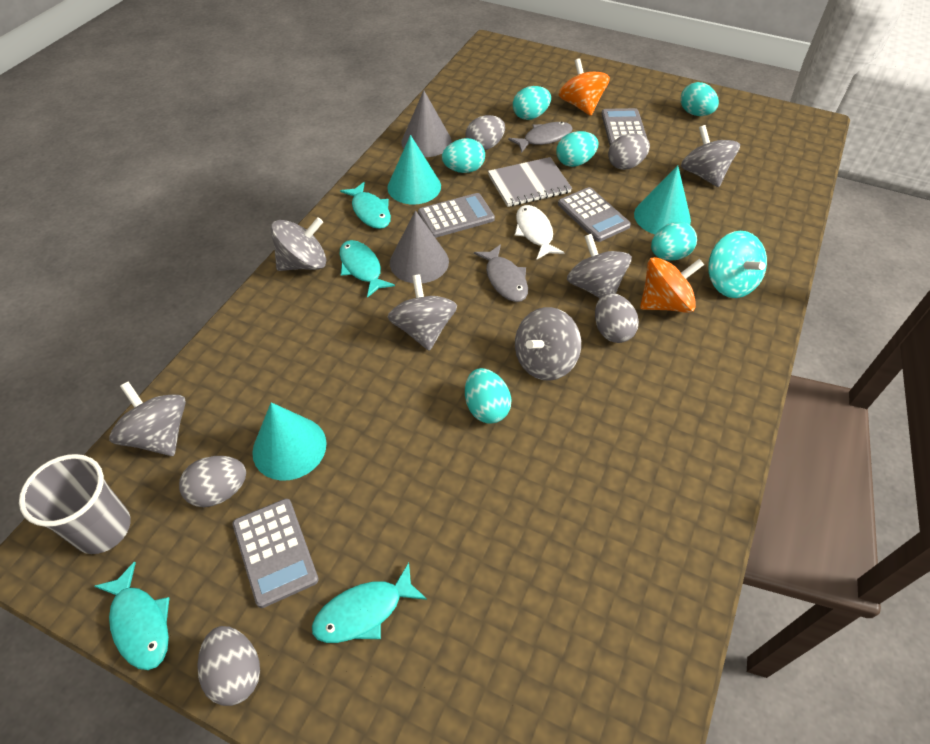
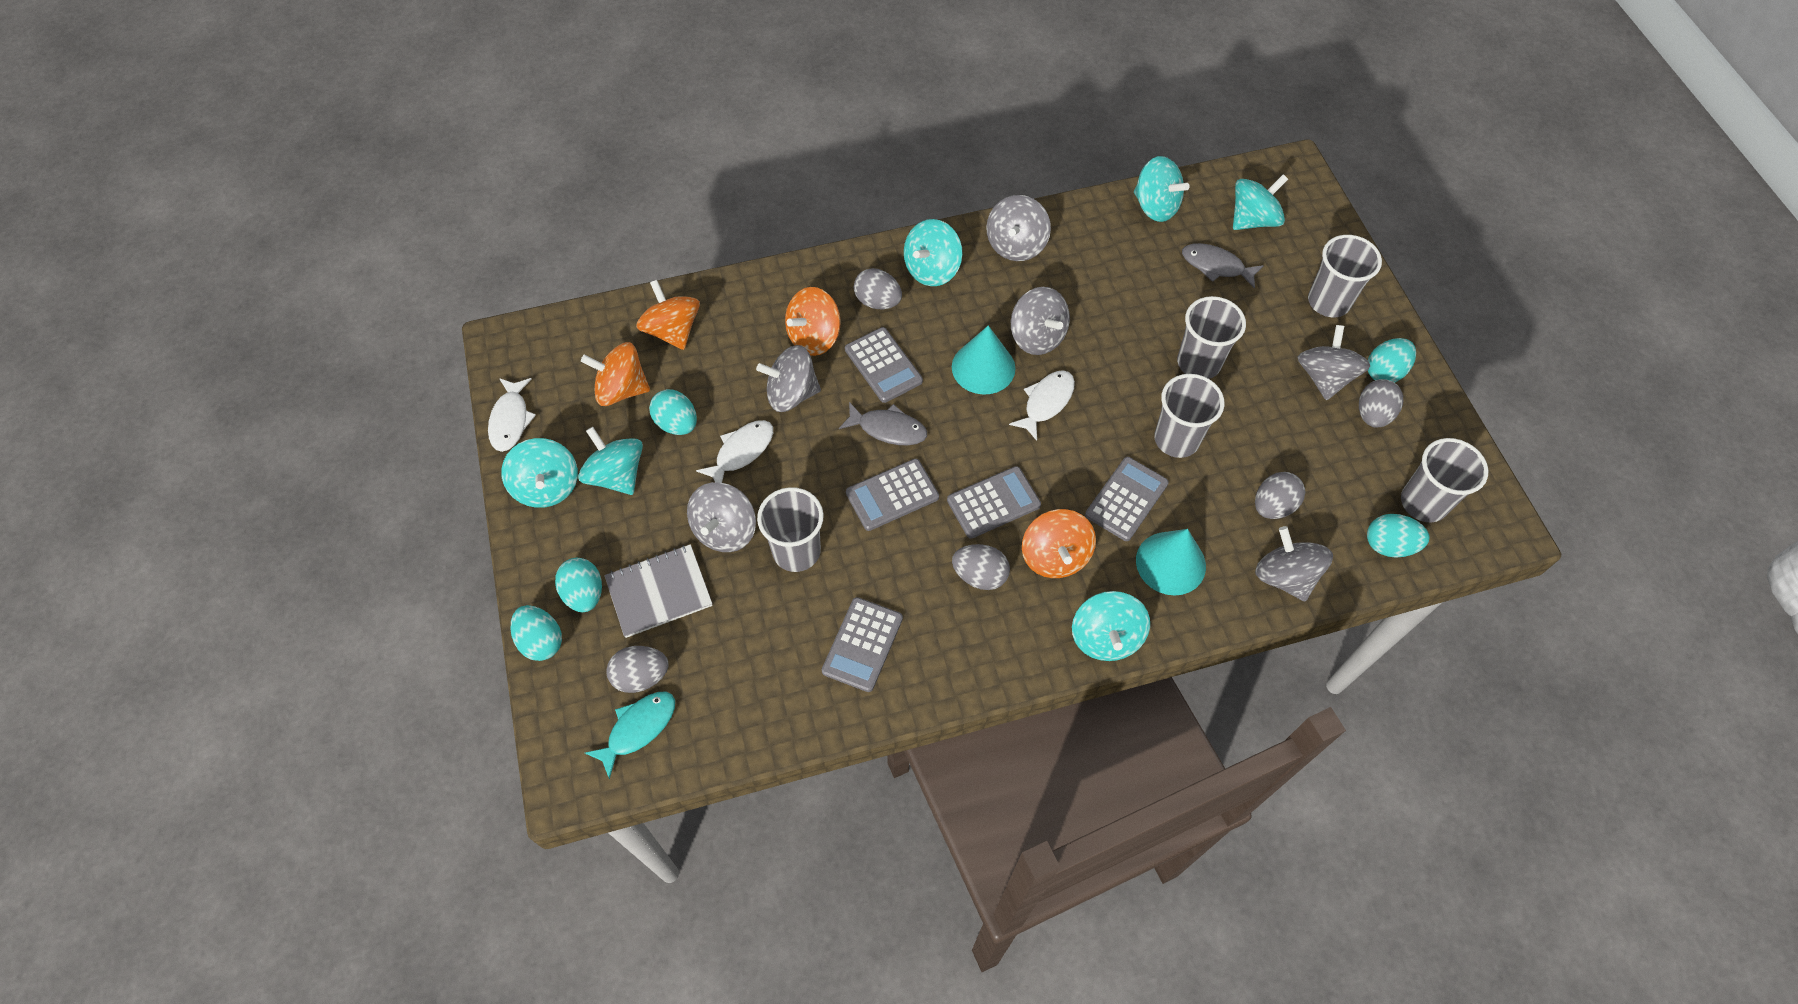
grey calculator: [232,499,319,608] [418,193,495,238] [558,187,631,242] [601,108,647,146] = 4 -> [822,597,903,692] [845,327,923,403] [846,459,939,531] [947,466,1041,539] [1085,457,1169,541] = 5
grey cone: [390,211,449,283] [401,90,452,157] = 2 -> none = 0
grey cup: [19,454,131,554] = 1 -> [757,487,824,572] [1154,374,1224,458] [1177,296,1246,379] [1308,235,1382,317] [1401,438,1488,522] = 5
orange spinning top: [559,58,610,116] [640,257,704,313] = 2 -> [581,342,650,406] [636,280,700,350] [785,287,841,356] [1022,509,1096,578] = 4
turquoise cone: [252,402,326,481] [387,135,441,204] [634,165,691,234] = 3 -> [952,325,1015,395] [1136,529,1206,596] = 2
turquoise egg: [442,138,485,173] [465,368,512,424] [513,86,551,120] [556,131,598,167] [651,222,697,261] [681,82,719,116] = 6 -> [510,605,562,661] [555,558,602,612] [649,389,697,435] [1367,514,1429,558] [1368,338,1416,382] = 5
turquoise fish: [94,562,169,670] [312,563,427,643] [339,240,395,298] [340,182,391,229] = 4 -> [585,692,675,779] = 1
turquoise spinning top: [708,231,767,298] = 1 -> [501,438,578,508] [578,427,643,495] [904,219,963,286] [1072,591,1150,661] [1134,156,1190,222] [1233,174,1288,230] = 6
white fish: [515,205,565,259] = 1 -> [488,378,536,452] [696,420,773,483] [1009,370,1075,441] = 3

